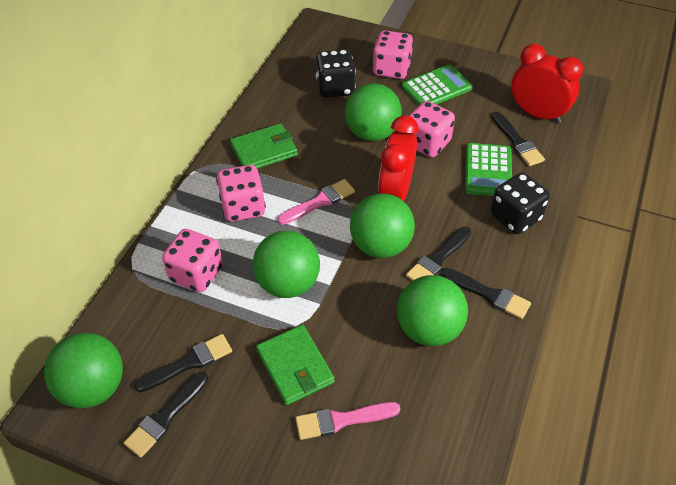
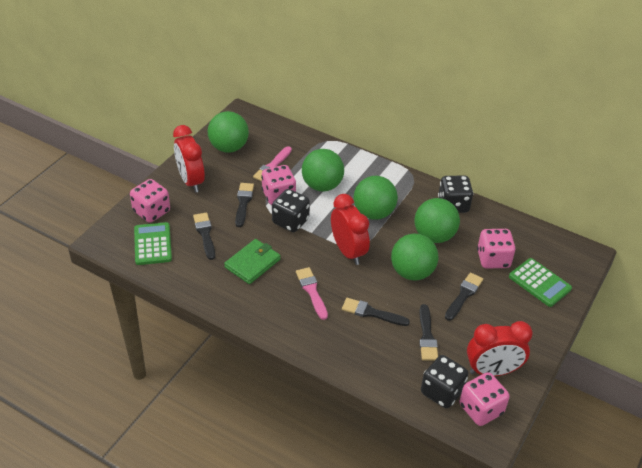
black dice: [316,49,356,98] [490,172,550,234] = 2 -> [272,189,310,232] [421,355,468,408] [438,175,473,213] = 3
green wallet: [230,123,298,169] [256,325,335,405] = 2 -> [224,239,281,284] = 1
red clock: [378,115,419,201] [511,44,583,124] = 2 -> [173,125,205,192] [331,194,370,265] [467,321,533,376] = 3

